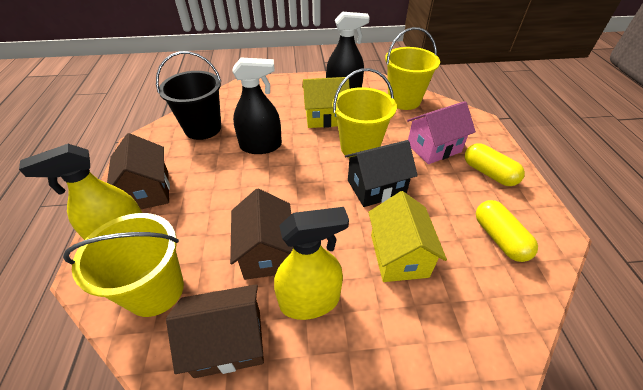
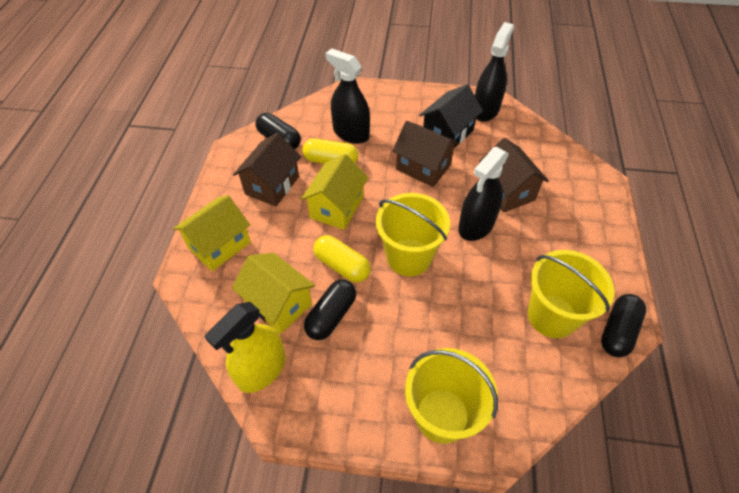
black bucket: [156,51,221,140] = 1 -> none = 0
black capsule: none = 0 -> [255,113,301,149] [304,279,356,340] [601,294,646,357] = 3
black spray bottle: [232,58,282,154] [326,12,370,89] = 2 -> [325,48,370,144] [458,147,509,241] [475,22,514,122] = 3
pink house: [407,101,476,164] = 1 -> none = 0
yellow house: [302,77,350,128] [368,191,447,282] = 2 -> [173,195,251,271] [232,253,315,334] [301,154,369,230] = 3
yellow spray bottle: [19,144,142,240] [274,207,349,320] = 2 -> [205,302,286,393] = 1

